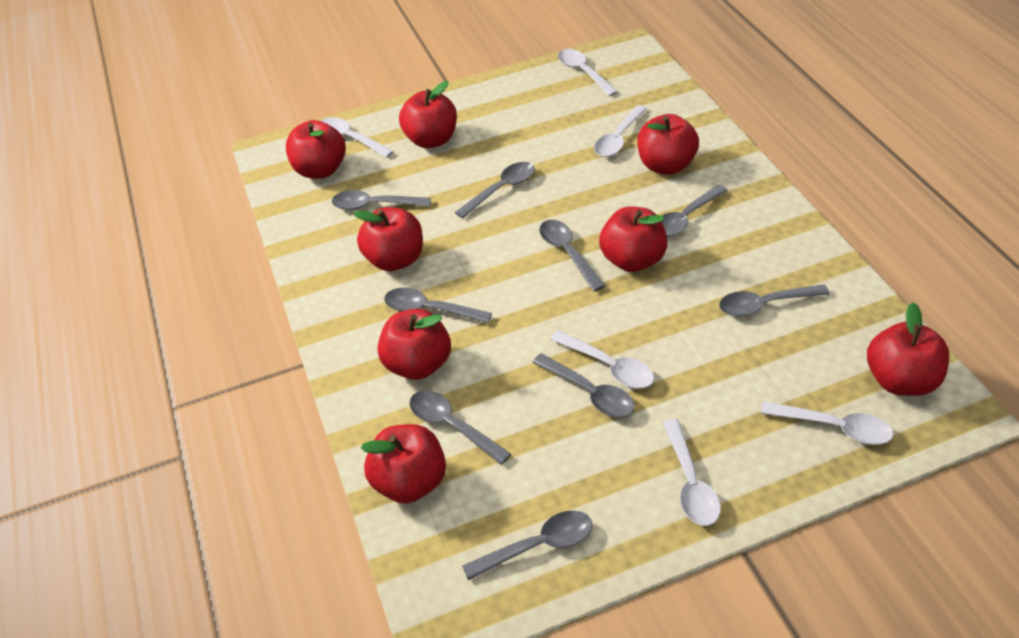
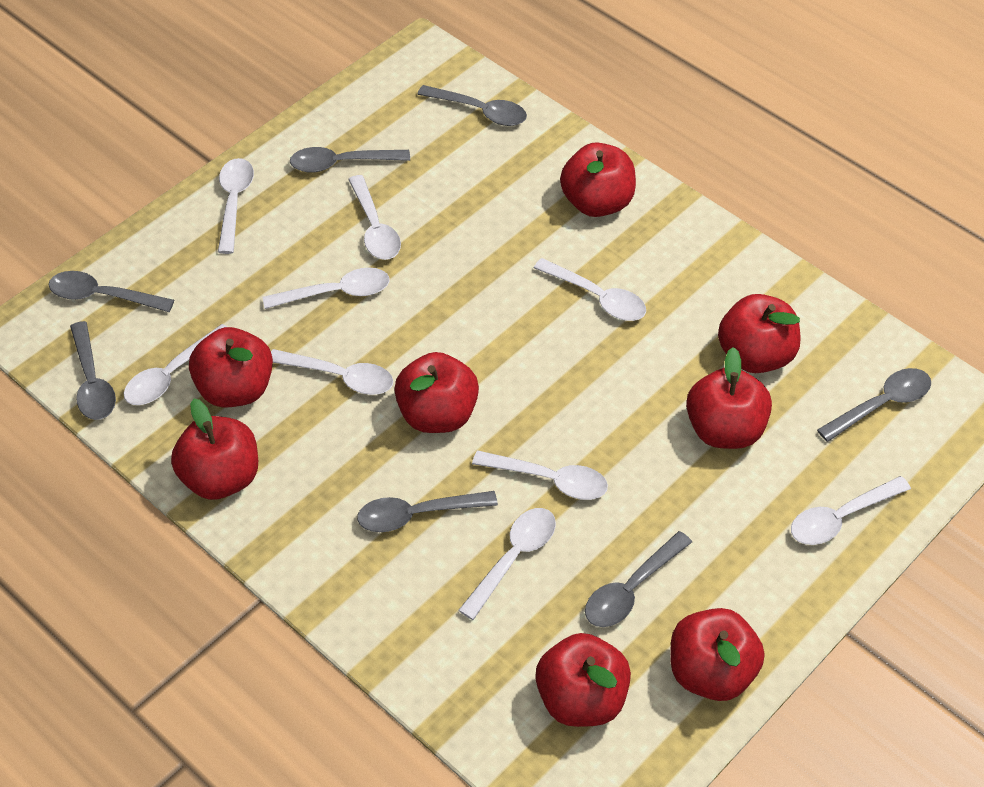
grey spoon: [332,190,431,210] [384,287,492,323] [409,390,511,465] [455,162,535,219] [462,511,593,581] [532,353,635,418] [539,220,605,292] [661,185,728,238] [719,284,830,317] = 9 -> [49,271,174,312] [70,321,116,420] [290,147,410,173] [357,491,498,532] [417,85,527,126] [585,531,692,627] [817,368,931,442] = 7
white spoon: [321,117,394,158] [550,330,654,388] [558,49,618,97] [594,105,647,157] [662,419,721,526] [760,401,894,445] = 6 -> [124,324,227,405] [218,158,254,254] [263,267,390,309] [271,349,393,395] [348,175,401,260] [458,508,556,620] [472,450,608,500] [534,258,646,321] [791,476,911,545] = 9

